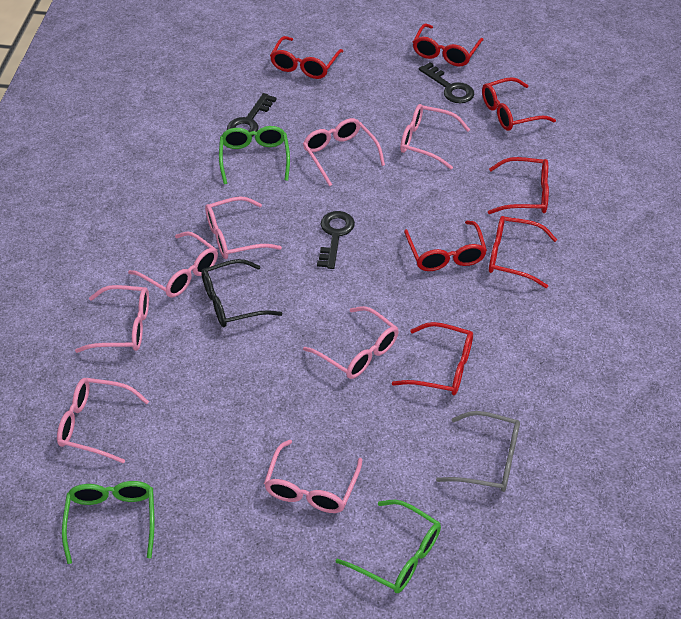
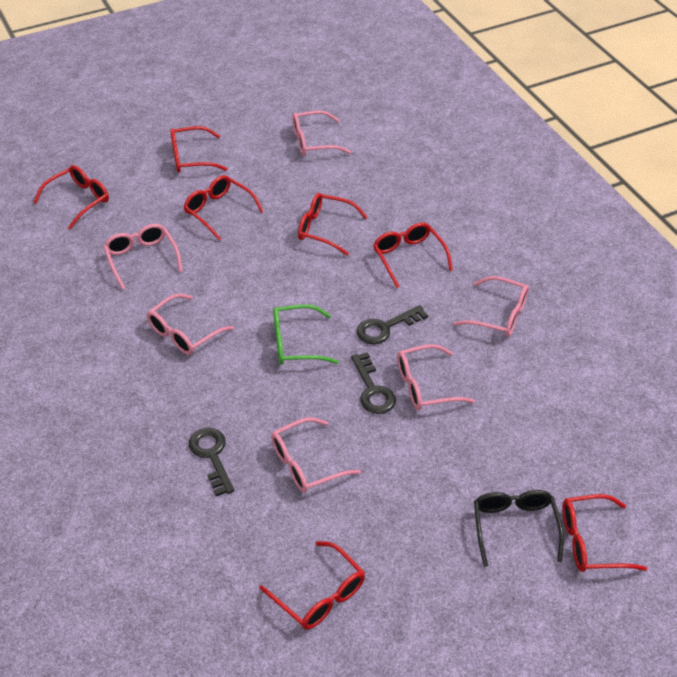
green glasses: [62,481,154,564] [219,126,290,184] [336,500,441,593] = 3 -> [273,304,339,365] = 1
grey glasses: [436,411,520,492] = 1 -> none = 0
pink glasses: [57,378,149,464] [75,285,149,353] [128,231,218,297] [205,196,282,259] [264,440,362,513] [303,118,385,186] [303,306,399,379] [400,104,470,170] = 8 -> [103,224,183,290] [147,294,234,355] [271,417,361,493] [292,111,351,156] [397,344,475,410] [453,276,529,337] = 6

